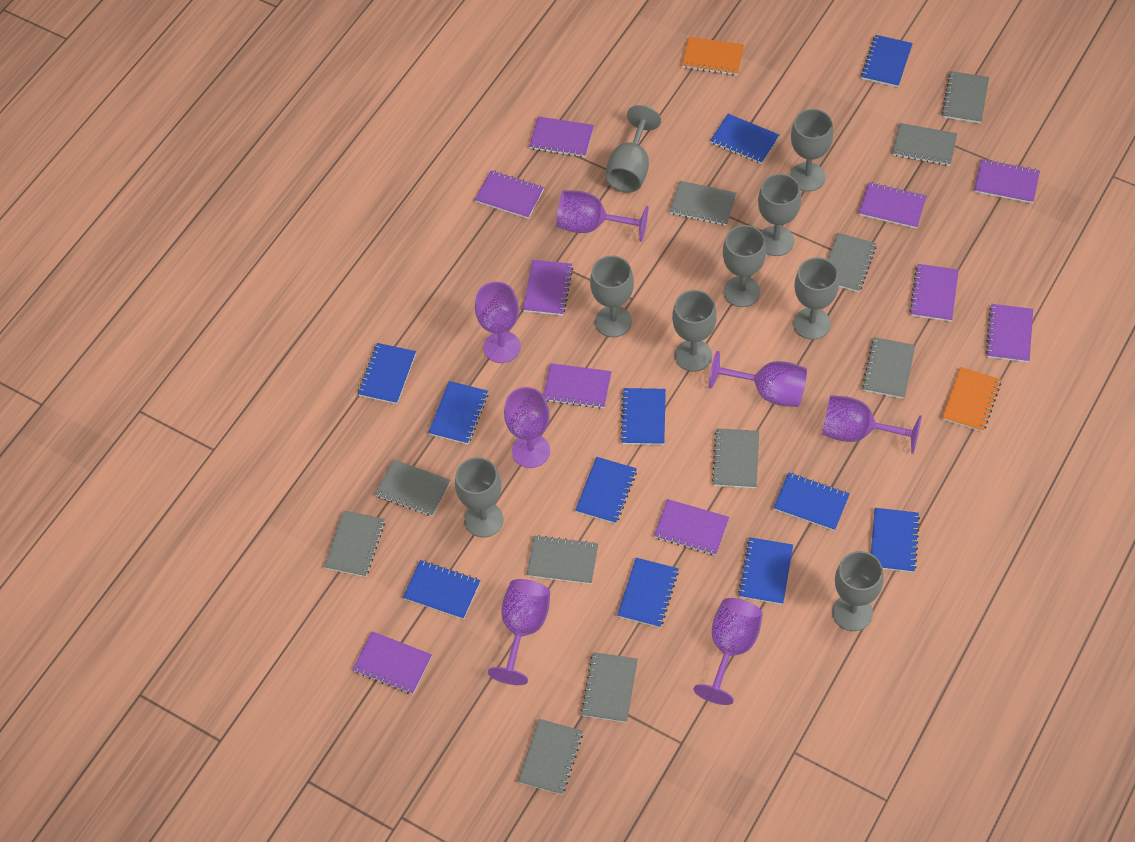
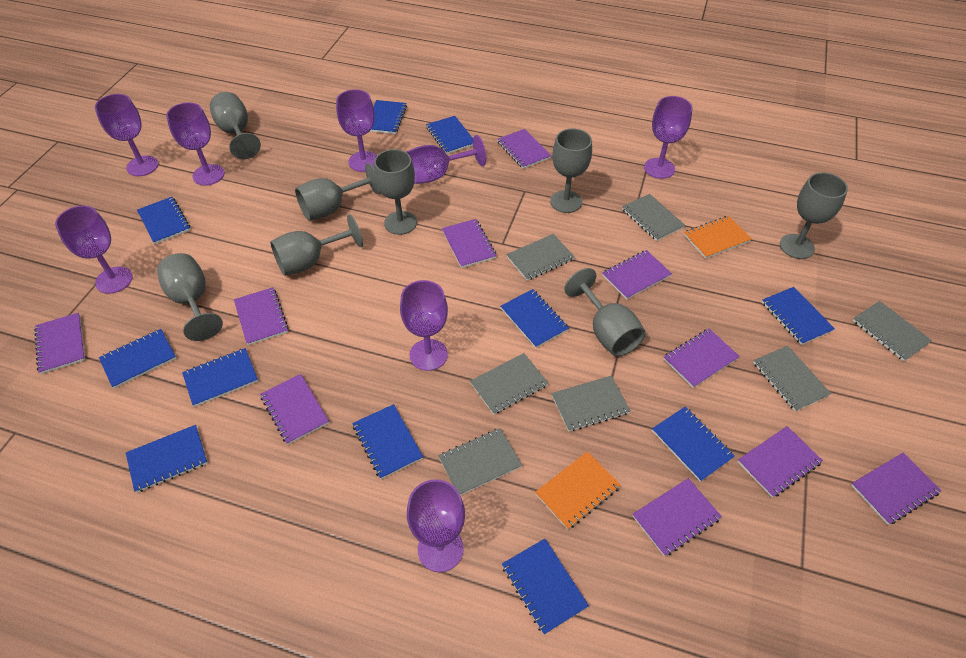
grey goblet: [455,457,503,538] [590,256,634,337] [605,105,661,193] [672,290,717,372] [723,225,766,307] [758,174,801,256] [790,109,833,192] [793,257,839,340] [832,551,884,631] = 9 -> [157,253,223,341] [210,92,261,159] [270,214,363,276] [295,163,381,221] [374,149,417,235] [550,128,592,213] [564,268,646,356] [780,172,848,259] = 8
grey notebook: [324,510,385,577] [375,459,451,516] [518,719,583,795] [527,535,598,584] [581,652,638,723] [669,181,737,226] [712,428,759,488] [827,233,876,292] [862,337,915,399] [892,123,957,166] [942,71,989,123] = 11 -> [438,428,522,495] [470,353,548,415] [506,234,575,281] [551,376,631,432] [622,194,685,241] [753,346,831,412] [853,301,932,361] = 7
purple goblet: [475,282,520,363] [488,579,550,685] [504,387,550,468] [556,190,648,242] [693,598,763,705] [709,351,807,407] [822,395,922,454] = 7 -> [55,206,133,294] [95,94,159,176] [166,102,224,186] [336,89,377,172] [400,280,448,371] [406,135,486,184] [407,479,465,572] [644,96,692,179] = 8

